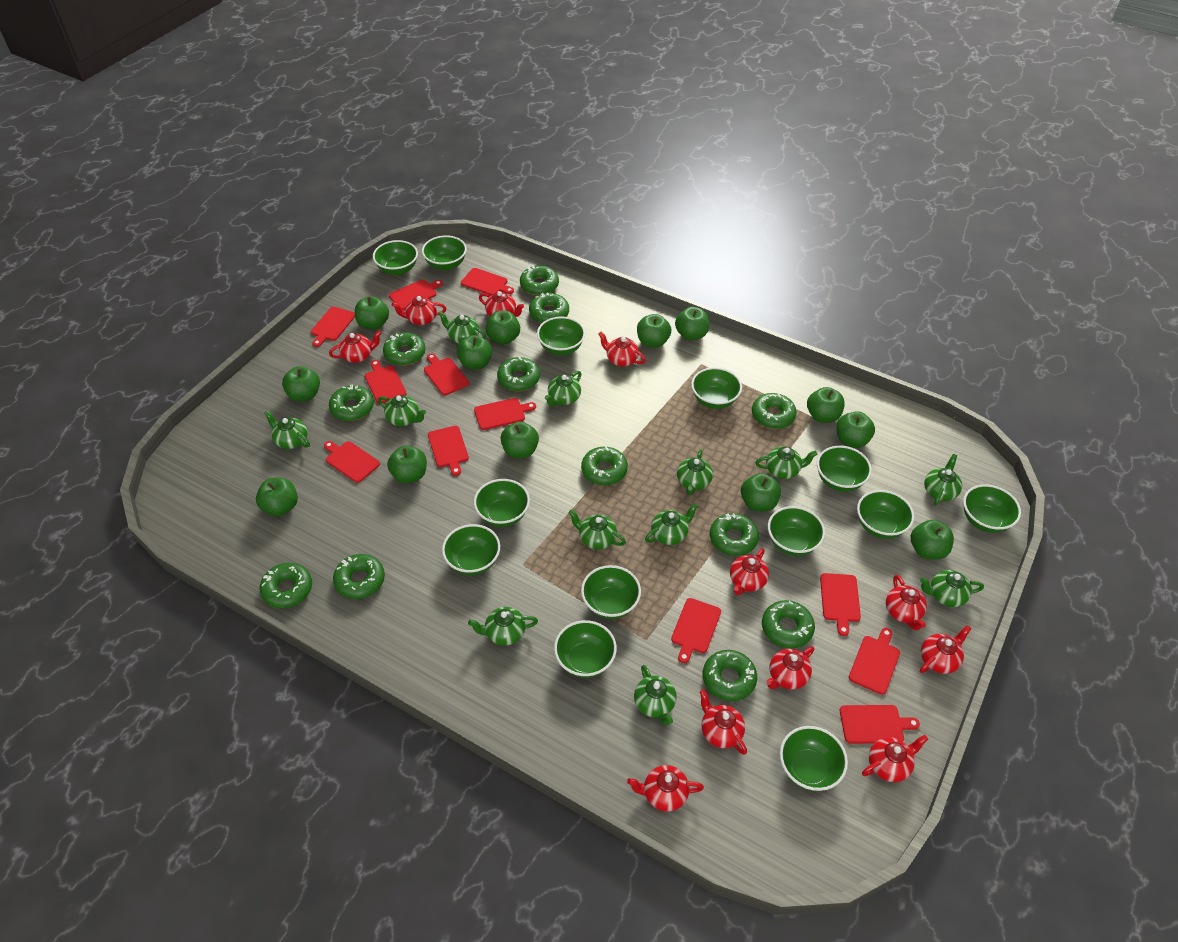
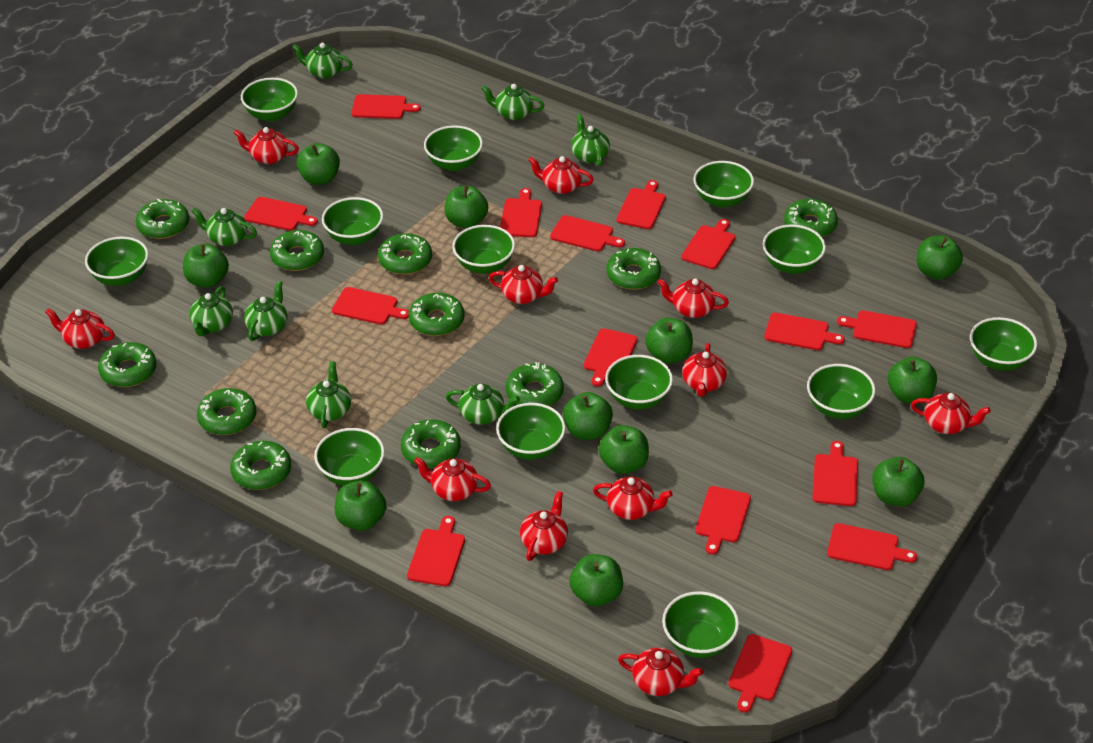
green apple: [256,477,298,516] [282,366,320,402] [355,296,389,330] [387,446,427,483] [457,335,492,370] [486,311,520,344] [500,421,539,458] [637,314,671,348] [675,307,709,340] [741,473,781,511] [807,387,845,423] [836,411,875,448] [911,520,954,560] = 13 -> [183,244,229,288] [297,143,340,185] [335,480,386,531] [444,185,488,228] [563,392,613,440] [569,554,623,606] [599,425,649,474] [645,318,693,364] [872,457,924,507] [888,356,937,404] [917,235,963,280] = 11
green donut: [260,563,312,608] [329,385,374,421] [333,554,385,599] [383,332,425,365] [497,357,540,391] [520,265,559,295] [529,292,569,323] [581,446,628,485] [703,650,757,701] [710,513,759,556] [752,393,797,429] [762,600,815,648] = 12 -> [98,342,157,387] [136,199,189,239] [197,388,256,435] [230,441,291,490] [270,230,324,271] [378,233,432,274] [401,419,461,468] [408,293,465,336] [506,362,564,406] [606,248,661,290] [784,199,838,237] = 11
green teapot: [264,410,310,449] [378,395,426,426] [438,311,486,343] [468,607,538,646] [545,371,581,406] [568,509,626,550] [634,665,677,725] [645,503,698,545] [677,449,713,495] [755,447,817,479] [920,570,984,607] [924,454,962,506] = 12 -> [189,286,233,336] [191,207,257,246] [244,281,288,341] [292,43,353,79] [306,361,351,428] [446,384,520,425] [481,84,545,120] [571,114,610,166] = 8
red cutting board: [311,307,355,347] [324,441,380,483] [365,360,407,404] [389,280,443,310] [424,353,469,396] [428,426,469,476] [461,268,514,295] [474,398,536,430] [671,598,721,663] [820,573,861,636] [840,705,920,744] [849,628,900,695] = 12 -> [244,197,318,231] [332,287,409,325] [351,94,421,119] [407,516,465,586] [500,188,542,237] [550,215,625,251] [584,328,637,387] [616,180,666,229] [681,219,735,269] [695,486,751,555] [728,634,792,713] [764,313,845,350] [812,441,858,506] [827,523,917,570] [837,310,917,348] = 15

